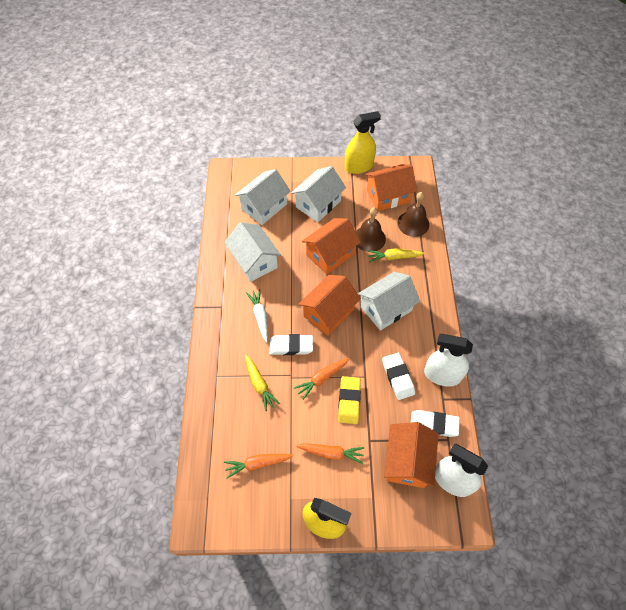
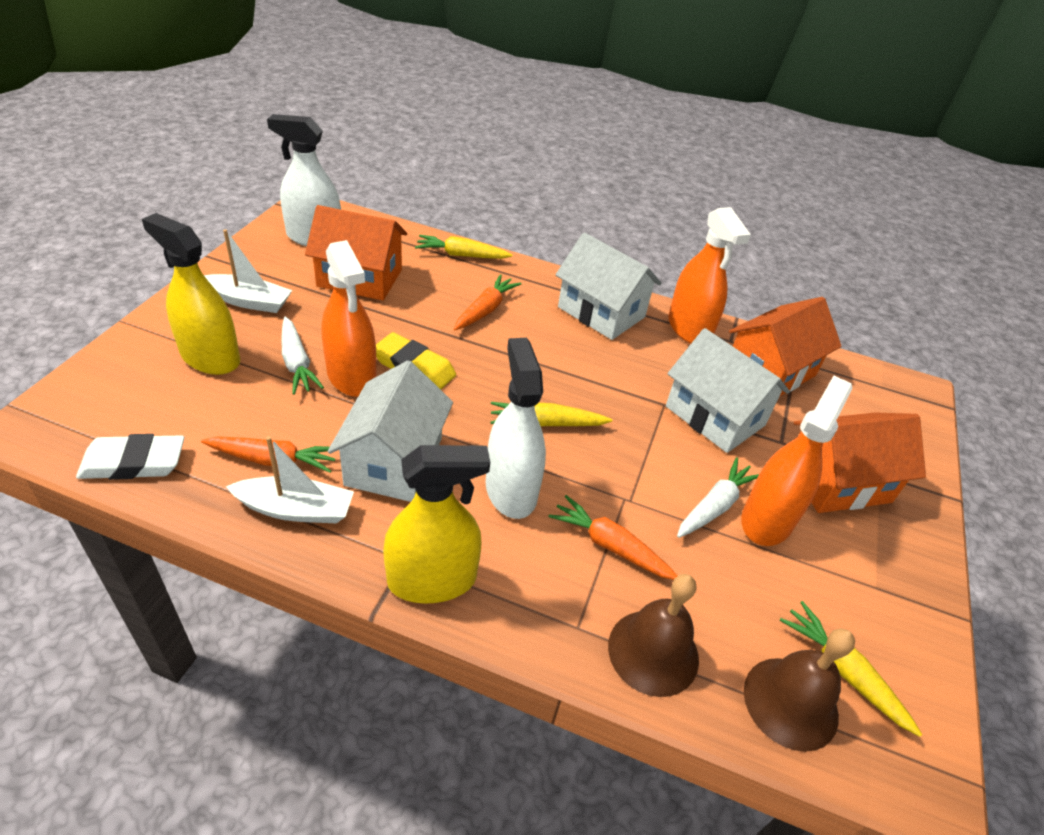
orange house: [298,275,361,336] [302,218,361,275] [365,164,417,211] [384,422,439,488] = 4 -> [305,205,407,300] [729,297,842,397] [794,412,926,513] = 3
orange spray bottle: none = 0 -> [321,240,377,397] [668,207,751,344] [741,376,853,546] = 3
white boat: none = 0 -> [204,229,292,313] [226,436,354,524] = 2
white carrot: [246,289,268,342] = 1 -> [281,317,324,395] [677,457,759,538] = 2
white eraser: [269,334,313,355] [382,353,415,400] [411,410,460,437] = 3 -> [76,434,184,480] = 1
white house: [225,222,281,282] [235,169,291,225] [291,166,346,222] [358,272,420,331] = 4 -> [328,361,453,502] [555,233,662,340] [666,328,790,453] = 3
yellow carrot: [245,354,280,412] [367,248,425,262] = 2 -> [415,235,512,259] [491,402,612,426] [779,601,922,737] = 3

